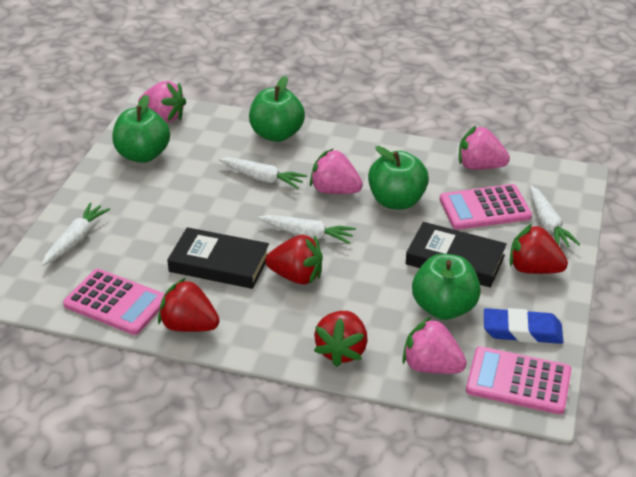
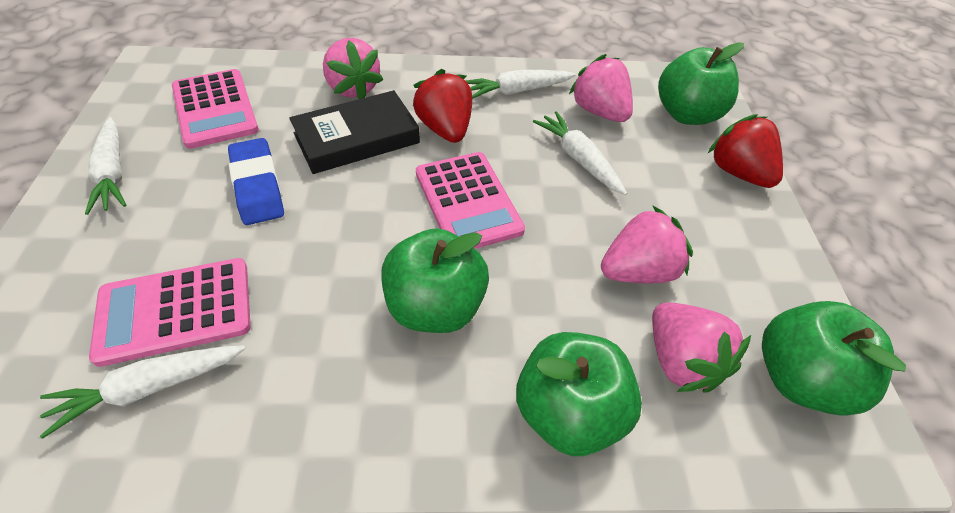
black book: [167,227,269,289] [405,222,507,288] = 2 -> [289,90,420,174] = 1
red strawberry: [158,278,219,332] [265,235,323,284] [314,311,368,367] [510,224,568,274] = 4 -> [413,69,472,143] [708,114,783,188] = 2

